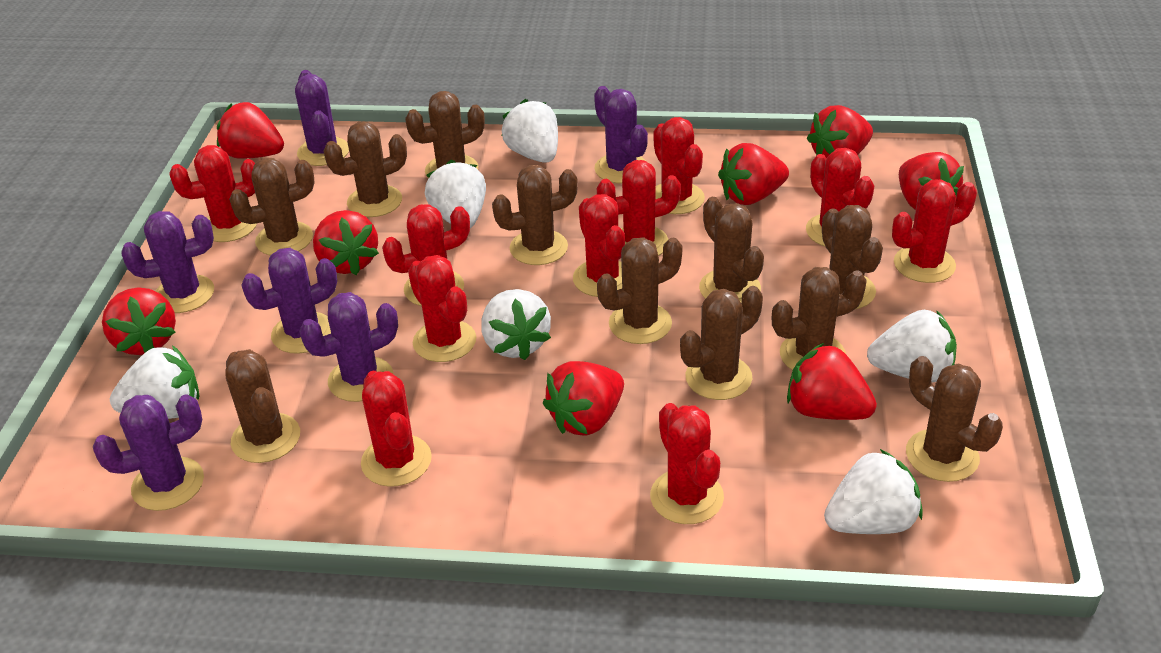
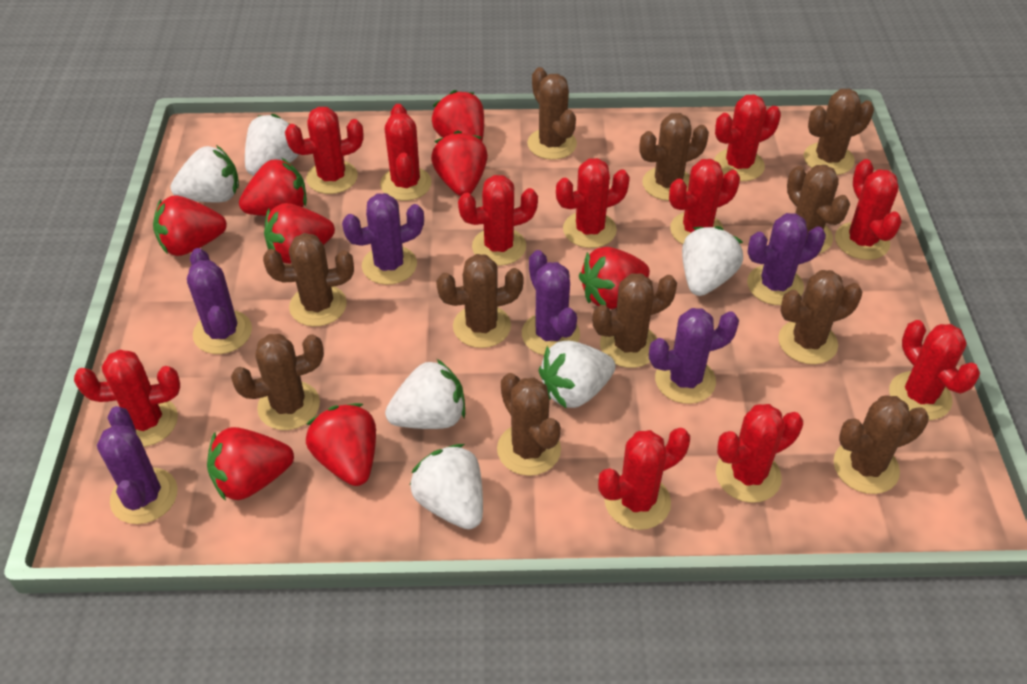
red cactus: [169,145,257,242] [361,371,432,487] [382,204,470,306] [408,255,476,362] [573,194,625,297] [597,160,681,256] [650,403,724,524] [653,117,705,214] [806,148,875,246] [892,179,977,283] = 10 -> [74,350,180,447] [285,107,364,194] [380,104,432,201] [458,175,538,266] [556,158,630,248] [598,428,690,530] [669,159,740,244] [714,94,781,181] [716,404,803,503] [835,159,902,260] [889,320,980,420] = 11

